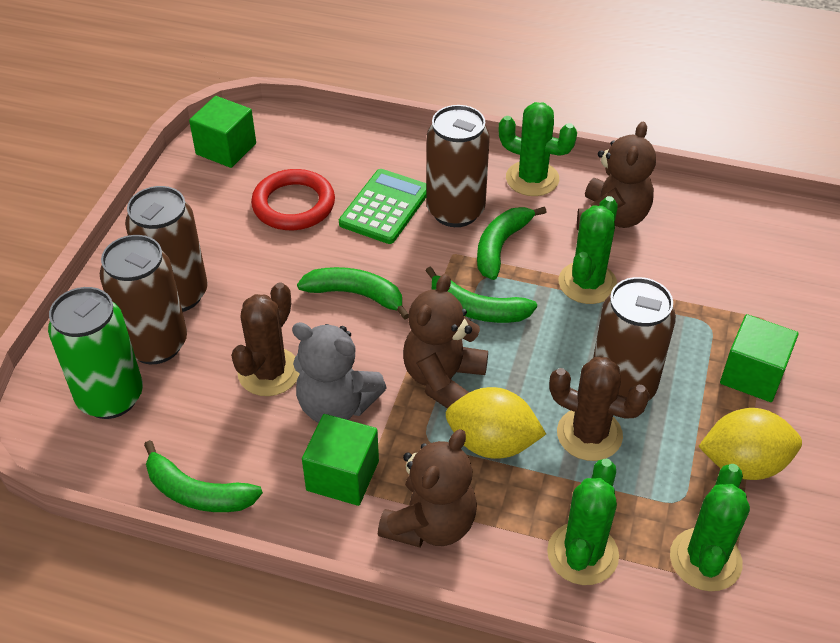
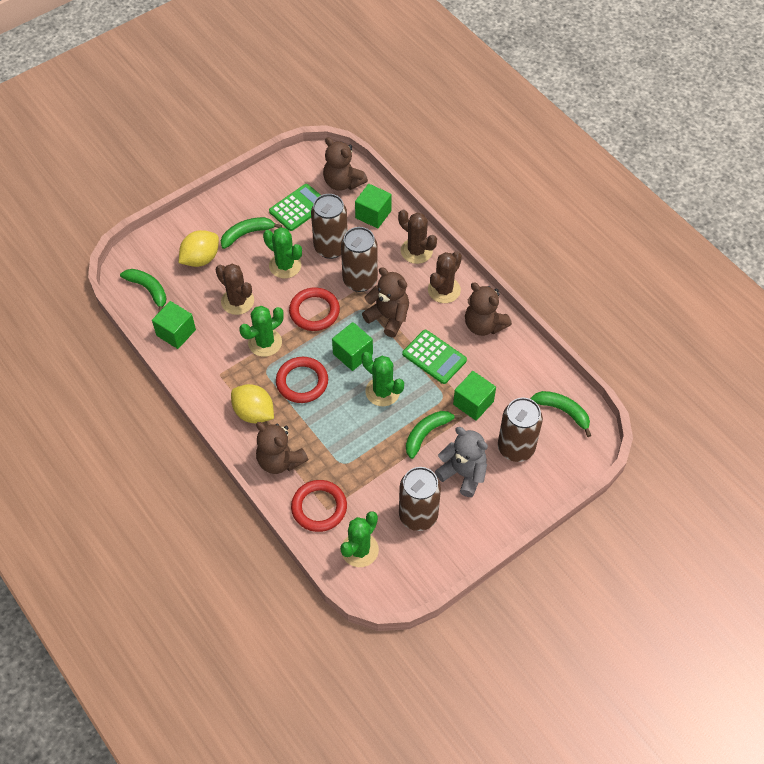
brown cactus: [231,282,300,396] [549,357,650,461] = 2 -> [216,264,254,315] [398,210,437,264] [428,251,462,303] = 3
brown teddy bear: [378,429,477,547] [403,274,488,409] [577,121,656,230] = 3 -> [256,422,308,474] [323,137,368,191] [362,267,409,337] [465,282,512,336] = 4
green calculator: [339,169,427,244] = 1 -> [269,184,321,231] [402,330,467,384] = 2
green can: [48,287,143,419] = 1 -> none = 0
green cube: [189,96,256,168] [302,414,379,506] [720,314,799,402] = 3 -> [152,301,196,349] [332,322,373,371] [355,184,392,228] [453,371,496,421] = 4
red ring: [251,169,335,230] = 1 -> [276,357,328,403] [289,288,340,331] [291,480,347,532] = 3

